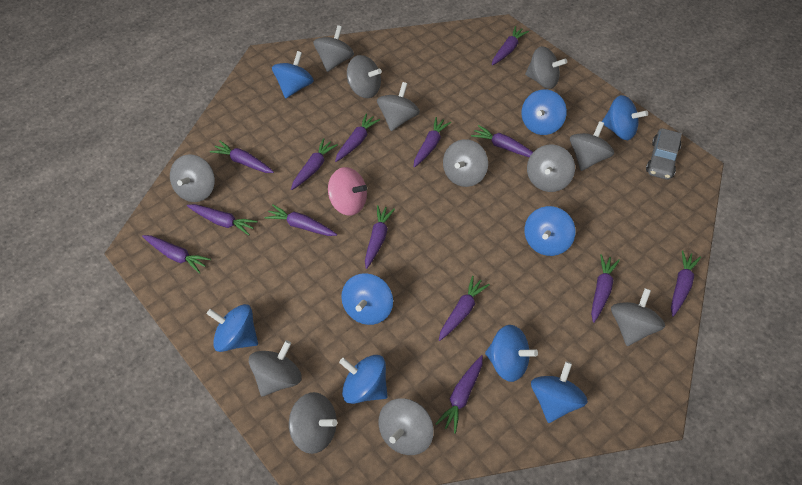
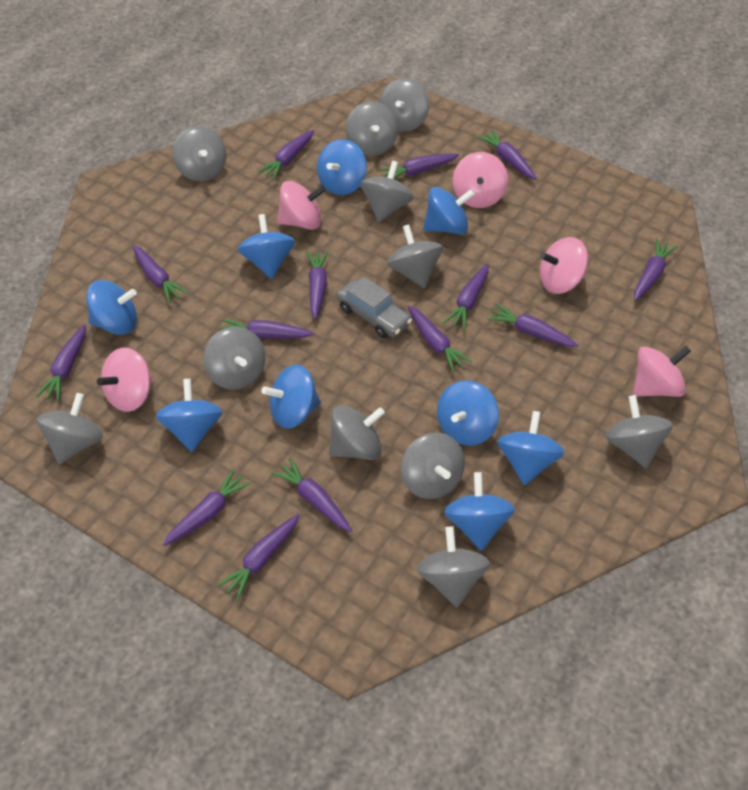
grey spinning top: [170,154,215,202] [249,340,302,397] [289,392,337,454] [313,25,354,72] [347,55,382,98] [377,82,420,131] [379,398,434,455] [443,139,488,187] [525,46,567,89] [527,144,575,192] [570,121,614,171] [611,288,665,346] = 12 -> [37,393,103,464] [172,126,226,181] [203,327,265,390] [329,405,385,460] [346,102,398,156] [360,161,414,222] [379,78,429,132] [387,224,443,288] [401,433,465,499] [417,526,490,607] [605,395,673,468] = 11
pink spinning top: [328,167,367,216] = 1 -> [97,348,152,412] [277,181,326,230] [453,152,508,208] [540,237,588,294] [633,346,691,397] = 5

